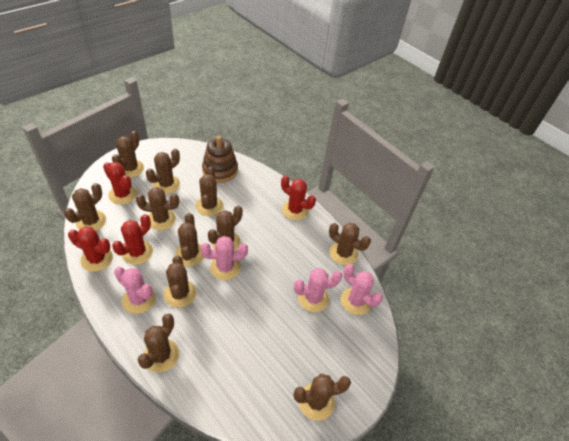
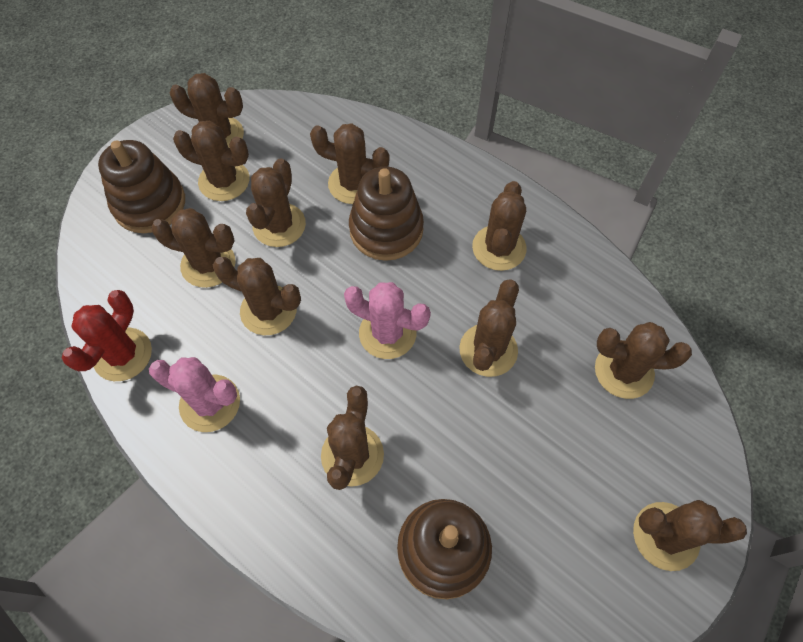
brown stacking toy: [202,136,238,183] = 1 -> [98,140,185,233] [349,166,424,261] [397,499,492,599] = 3
pink cactus: [114,267,156,314] [201,236,248,280] [294,268,342,312] [341,264,383,315] = 4 -> [149,357,240,432] [344,282,431,359] = 2
red cactus: [68,227,113,272] [103,162,137,205] [112,214,153,265] [281,175,316,220] = 4 -> [62,290,152,381] = 1

